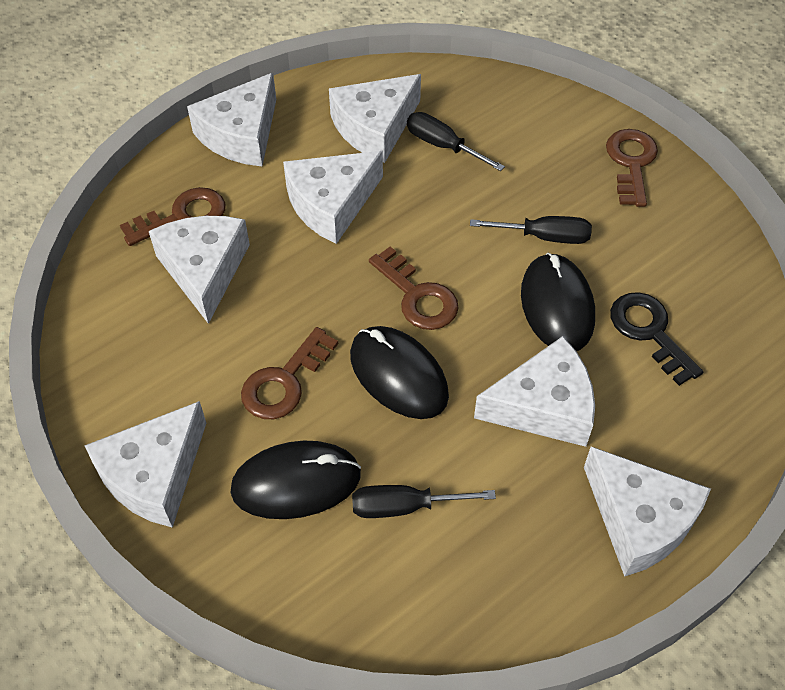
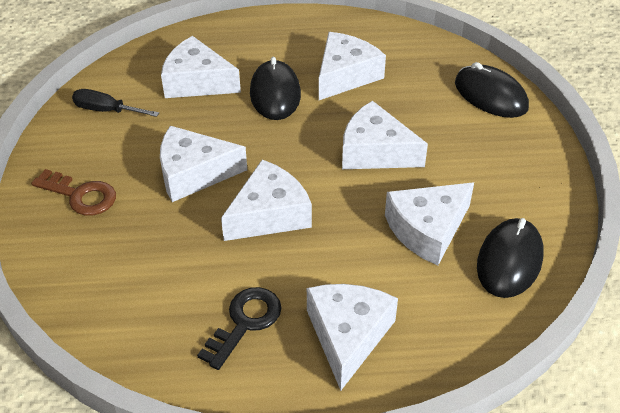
black screwdriver: [352,485,496,518] [407,112,505,171] [470,216,592,244] = 3 -> [72,89,159,117] = 1
brown key: [120,187,226,246] [241,327,338,419] [369,247,459,330] [606,129,658,207] = 4 -> [31,169,116,216] = 1

